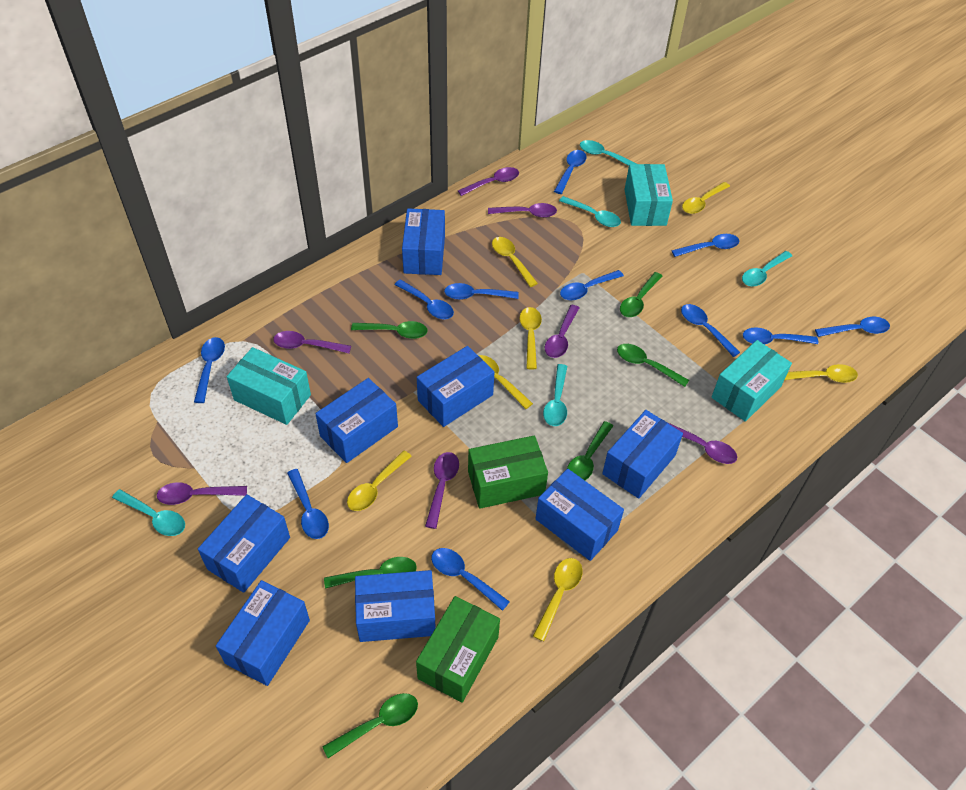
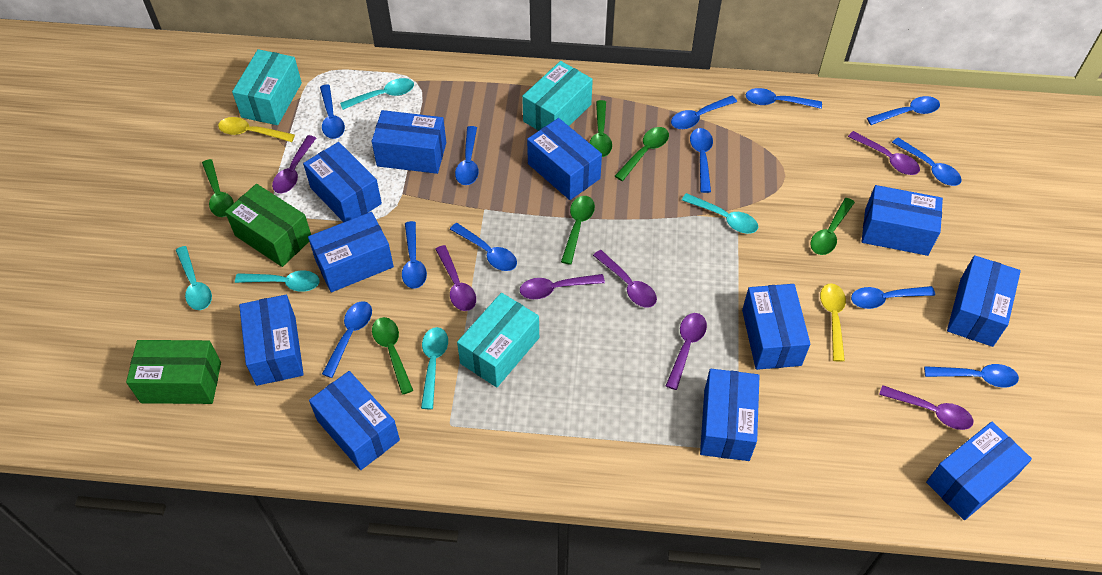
blue box: [198,494,290,593] [216,580,310,686] [315,378,398,463] [355,570,436,642] [402,208,445,275] [417,346,494,427] [535,468,624,561] [602,410,683,499] = 8 -> [239,295,304,386] [303,142,382,222] [308,212,394,292] [309,371,400,470] [372,110,446,174] [527,118,602,200] [700,369,760,461] [742,284,810,370] [862,185,943,256] [926,422,1032,520] [947,255,1021,347] = 11
blue spoon: [194,337,225,403] [287,469,329,539] [394,279,454,319] [431,548,510,611] [444,283,519,300] [554,150,587,194] [560,270,624,301] [671,234,739,257] [681,304,740,357] [743,327,819,344] [815,317,890,337] = 11 -> [320,85,345,139] [322,301,372,378] [402,221,427,289] [450,223,517,271] [455,126,479,185] [671,96,737,129] [690,128,713,193] [746,88,822,109] [851,286,935,309] [867,96,940,125] [892,137,962,186] [924,364,1019,387] = 12
yellow spoon: [347,451,412,511] [478,355,533,409] [492,237,538,287] [519,307,542,370] [533,558,583,641] [682,182,730,214] [785,364,858,383] = 7 -> [218,117,295,142] [820,283,846,362] = 2

